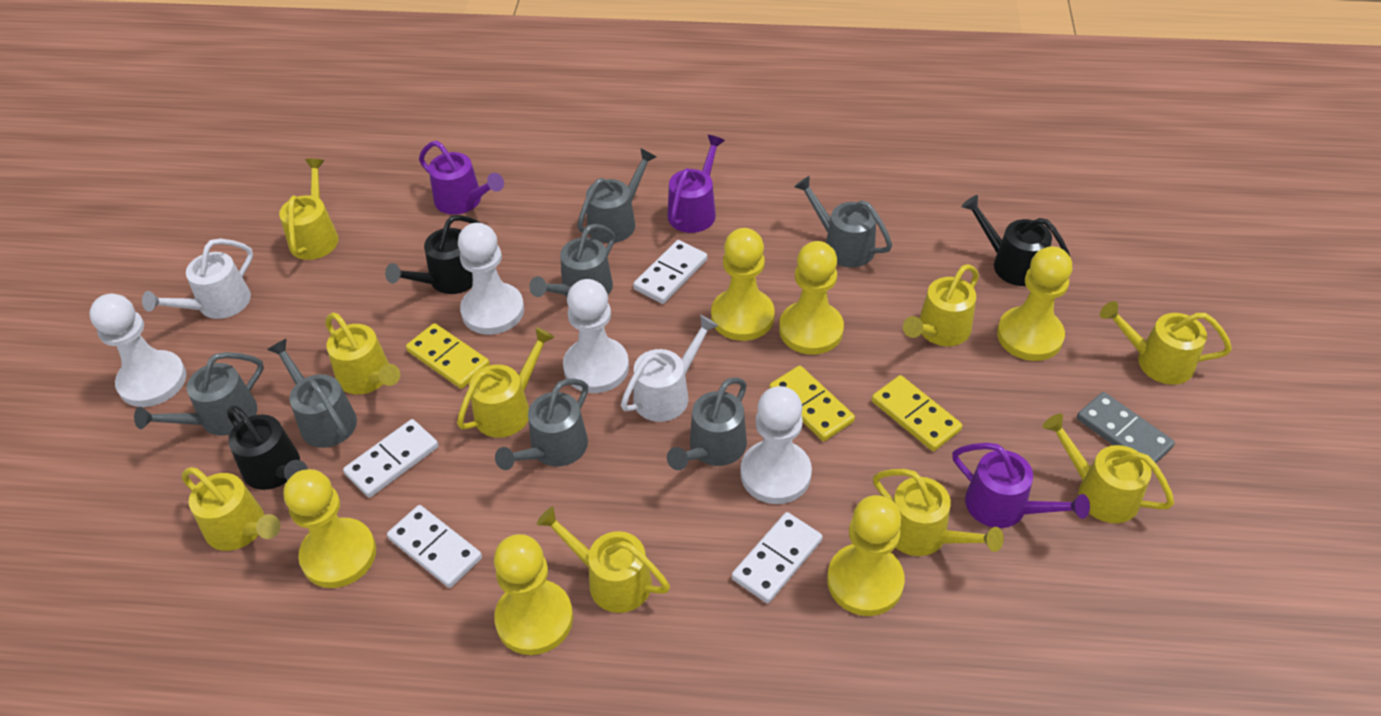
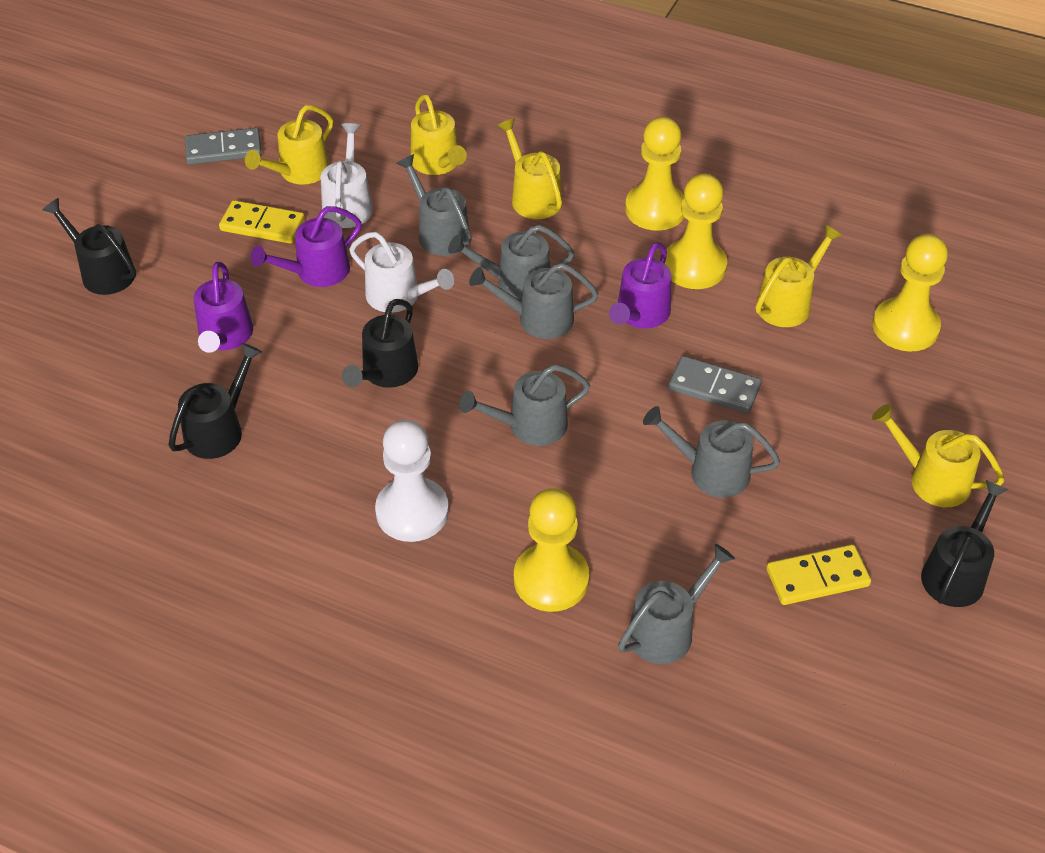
black watering can: [227,405,308,490] [385,215,480,294] [961,195,1070,286] = 3 -> [42,198,136,295] [168,343,262,459] [342,299,418,388] [921,480,1009,607] = 4
grey domino: [1077,392,1175,463] = 1 -> [185,128,262,165] [668,356,762,414] = 2
grey watering can: [134,352,264,435] [267,339,357,448] [495,378,588,470] [529,224,615,297] [577,149,656,243] [667,377,747,470] [794,176,892,268] = 7 -> [397,154,472,256] [448,225,574,301] [459,365,590,446] [469,263,598,339] [618,544,735,664] [643,406,780,498] = 6
white domino: [343,419,439,498] [387,505,482,588] [633,240,707,304] [732,512,823,603] = 4 -> none = 0
white pawn: [89,294,186,407] [458,223,524,335] [563,279,629,393] [741,386,812,504] = 4 -> [375,420,449,542] = 1
yellow domino: [406,323,490,389] [769,366,855,441] [872,375,963,451] = 3 -> [219,200,305,244] [766,544,871,605] = 2
yellow pawn: [284,469,376,588] [494,534,573,655] [711,228,775,341] [779,241,844,355] [827,495,905,616] [997,246,1072,361] = 6 -> [514,488,589,612] [625,117,685,231] [665,173,727,289] [873,234,948,351] = 4
yellow watering can: [182,467,281,551] [279,159,339,260] [325,313,400,394] [457,327,555,438] [537,506,670,613] [873,469,1004,556] [903,264,979,346] [1043,414,1174,523] [1100,301,1232,385] = 9 -> [245,105,333,185] [411,94,467,175] [497,118,562,219] [755,225,843,327] [872,404,1004,507] = 5

